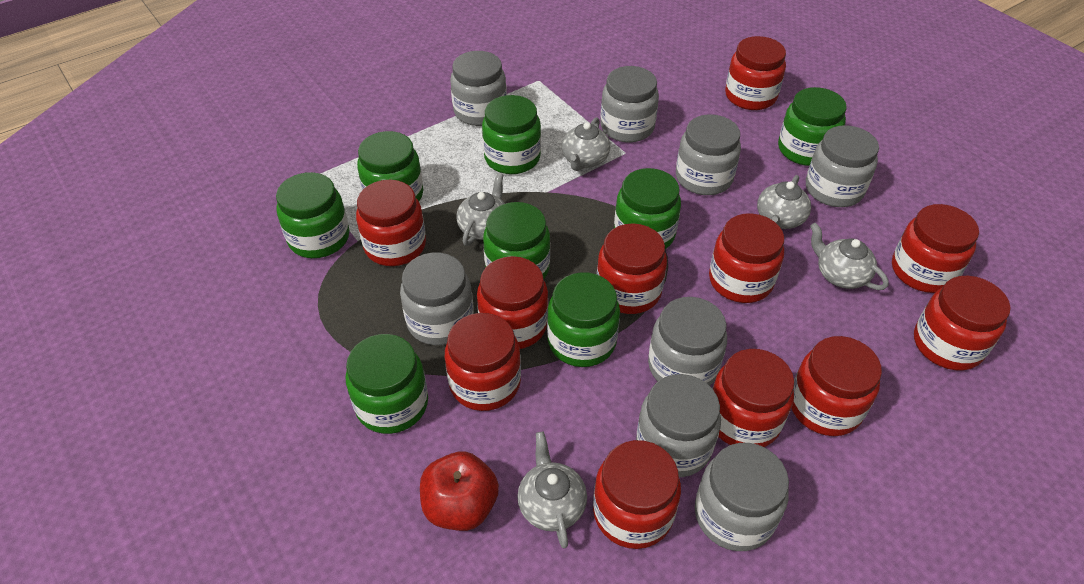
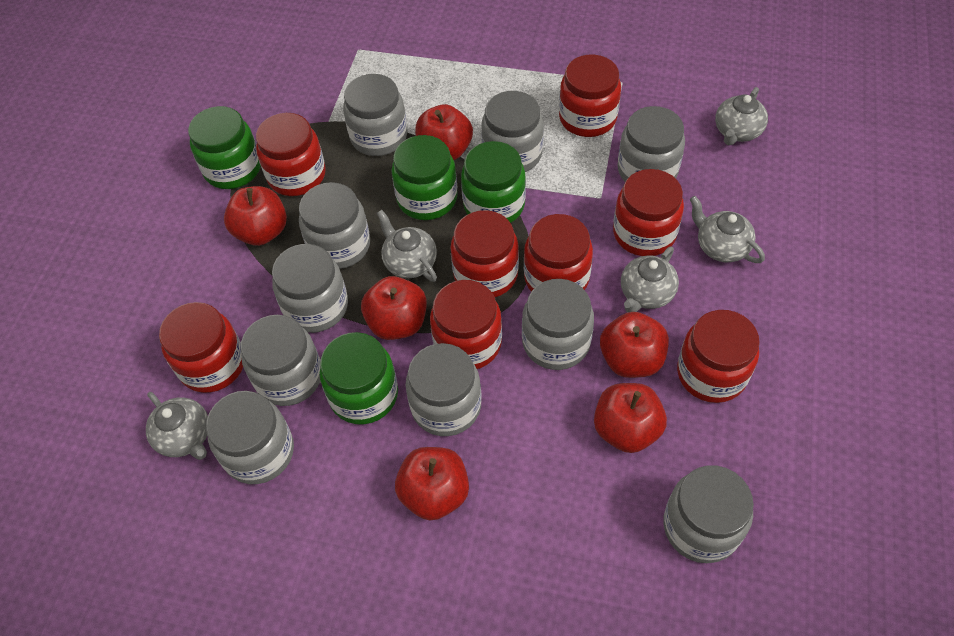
green jar: [276,172,349,258] [346,334,428,434] [357,131,423,201] [482,95,541,174] [483,202,550,279] [547,272,620,367] [614,168,681,249] [778,87,847,166] = 8 -> [188,106,261,189] [320,332,398,424] [391,135,458,220] [461,141,526,223] = 4
grey jar: [400,253,474,345] [450,51,507,126] [601,66,659,143] [636,374,721,477] [648,297,727,386] [676,114,741,195] [695,443,789,551] [806,125,879,207] = 8 -> [206,391,294,484] [241,315,320,406] [272,244,348,333] [299,182,370,269] [343,74,408,156] [405,343,482,436] [481,91,544,172] [522,279,594,370] [617,106,685,182] [663,465,754,563] = 10
red apple: [420,451,499,531] = 1 -> [224,186,287,246] [361,276,427,340] [395,447,469,520] [415,104,473,160] [594,383,667,453] [600,312,669,378] = 6
red jar: [356,180,426,266] [445,313,521,411] [477,256,548,349] [593,440,681,549] [597,224,667,314] [709,213,784,303] [712,349,794,447] [725,36,786,110] [791,336,882,436] [892,204,979,293] [914,276,1011,371] = 11 -> [159,302,243,393] [256,113,326,196] [430,280,502,369] [450,210,519,297] [524,214,593,292] [559,54,621,137] [613,169,684,256] [677,310,760,403] = 8

